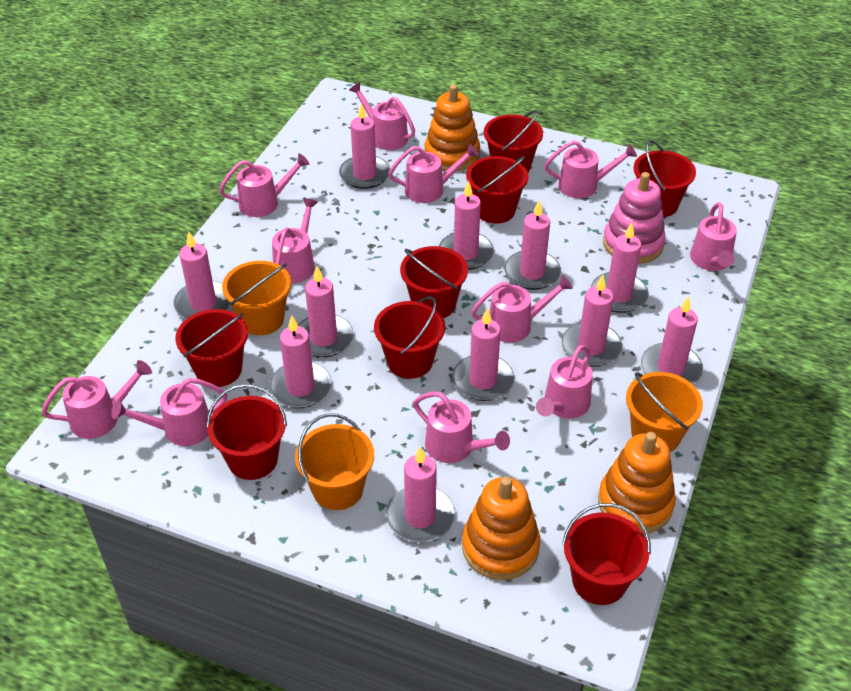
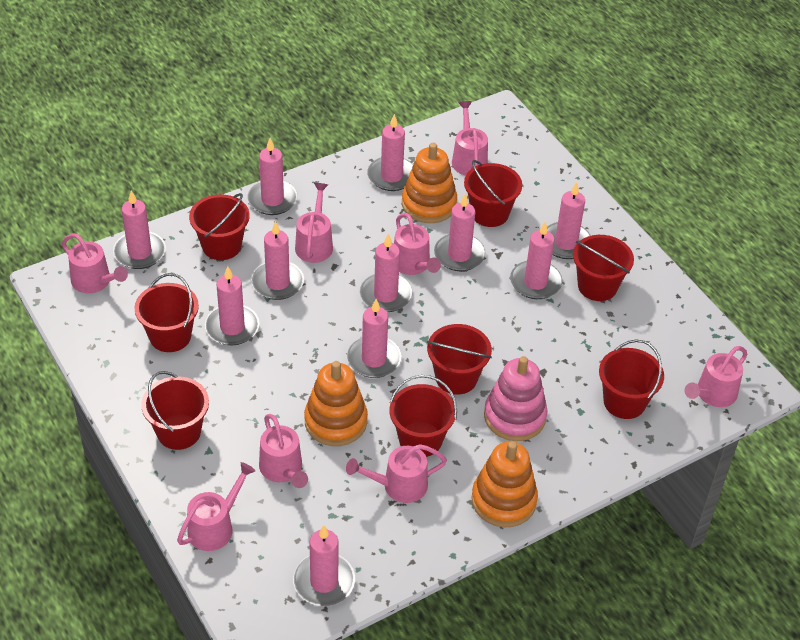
orange bucket: [222,261,291,335] [295,413,374,510] [626,372,703,452] = 3 -> none = 0
pink watering can: [41,360,152,439] [111,378,227,446] [219,153,309,217] [272,198,318,283] [349,82,415,150] [388,144,479,203] [413,391,510,463] [471,275,573,343] [536,345,593,419] [544,140,637,198] [690,202,737,271] = 11 -> [62,233,128,293] [177,462,256,551] [259,414,308,488] [295,183,333,263] [346,444,447,503] [394,213,441,275] [452,101,488,175] [685,346,747,407] = 8

